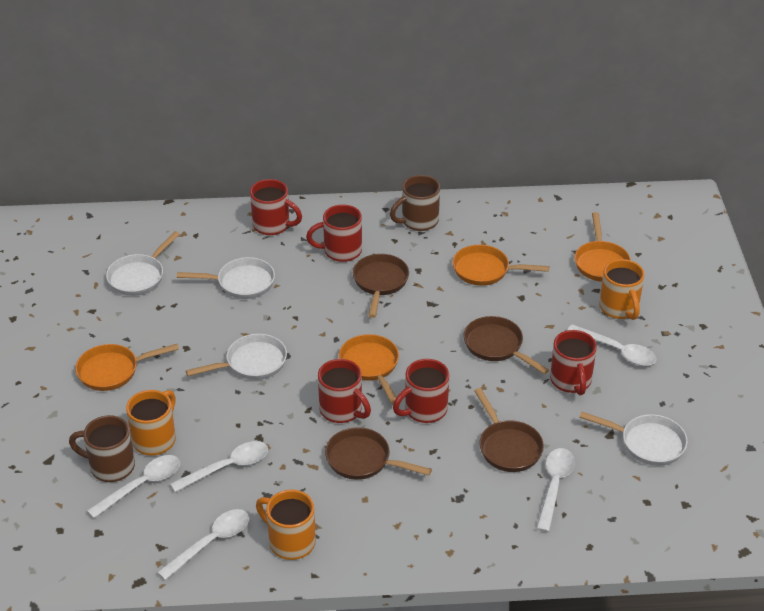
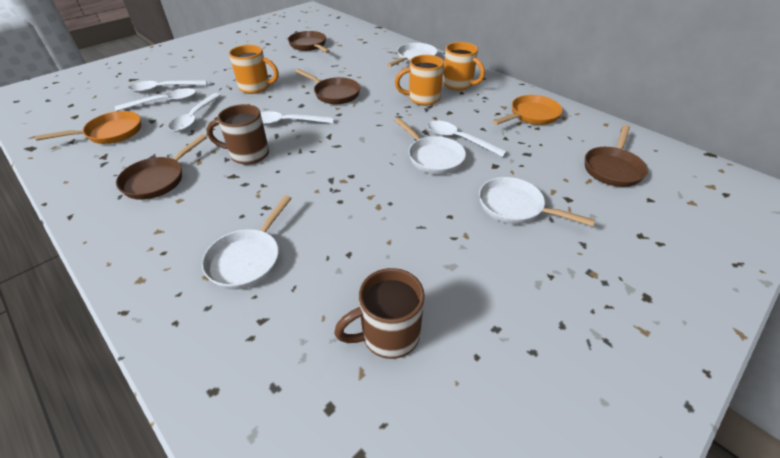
orange pan: [75,344,179,391] [339,334,399,404] [453,245,549,286] [575,212,631,282] = 4 -> [35,111,141,144] [493,95,563,125] = 2
red mug: [250,179,302,235] [306,204,362,262] [318,359,371,423] [393,359,449,423] [550,330,597,395] = 5 -> none = 0

